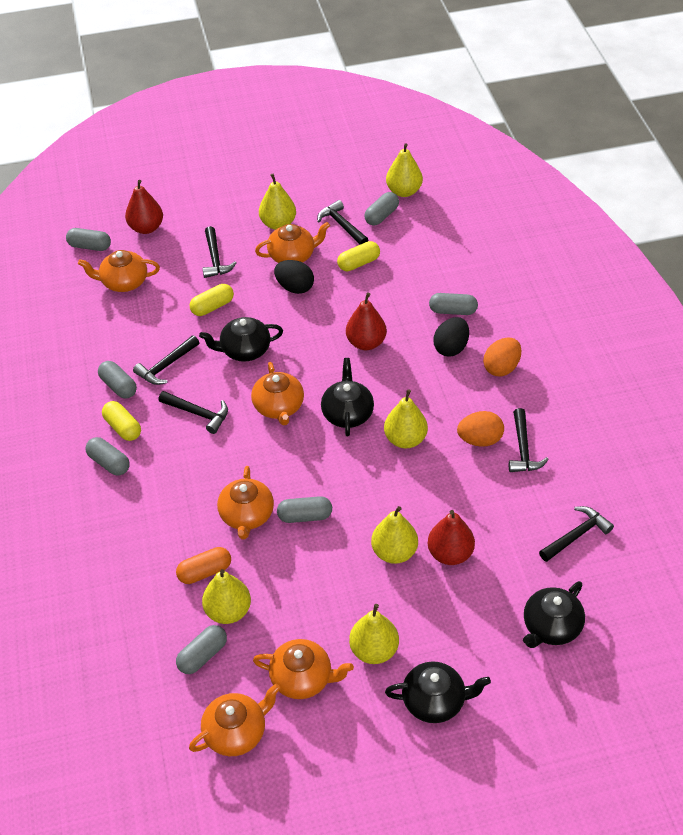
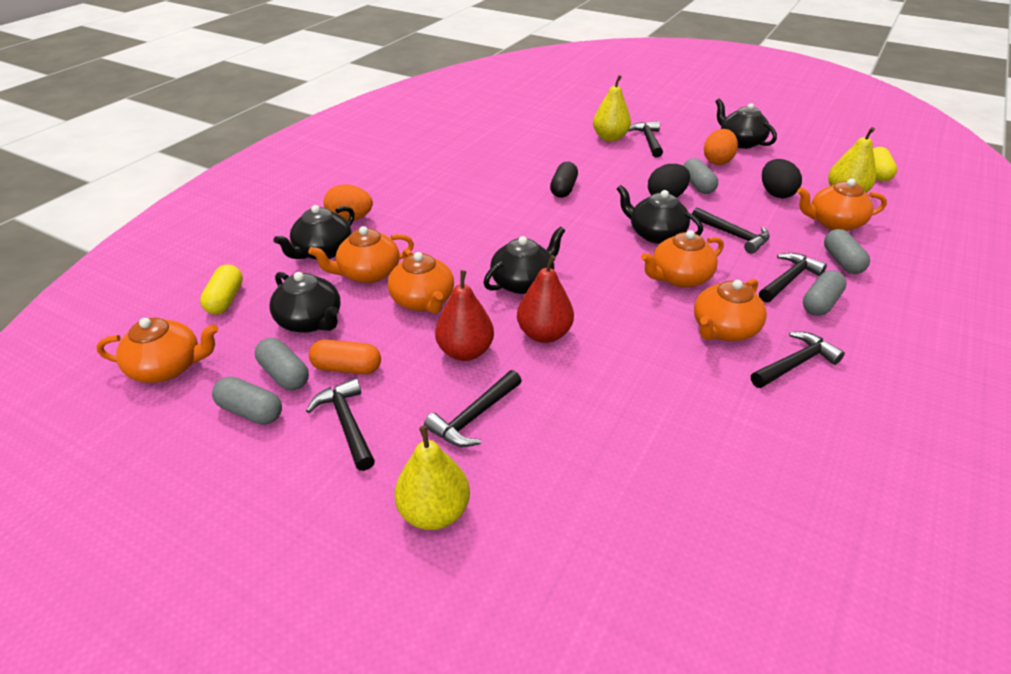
black capsule: none = 0 -> [550,162,578,198] = 1
black teapot: [199,317,283,362] [321,358,374,437] [385,661,491,723] [523,581,585,648] = 4 -> [269,272,341,333] [274,205,355,260] [483,227,565,294] [617,185,703,244] [715,99,777,149] = 5
grey capsule: [66,228,111,251] [86,437,130,475] [98,361,137,399] [176,625,227,674] [277,496,332,523] [364,192,399,226] [429,293,478,315] = 7 -> [212,377,282,425] [255,338,309,391] [683,158,718,194] [803,270,847,316] [824,229,870,274] = 5
red pear: [125,180,163,234] [346,293,387,350] [428,510,475,565] = 3 -> [435,270,494,361] [517,255,574,343] = 2
yellow capsule: [102,401,141,441] [190,284,234,316] [337,241,380,271] = 3 -> [200,264,243,315] [873,147,897,181] = 2
yellow pear: [202,569,251,624] [259,174,296,230] [349,604,399,664] [371,506,418,564] [384,389,428,448] [386,143,423,197] = 6 -> [394,426,470,530] [593,75,631,142] [828,127,876,193] = 3

